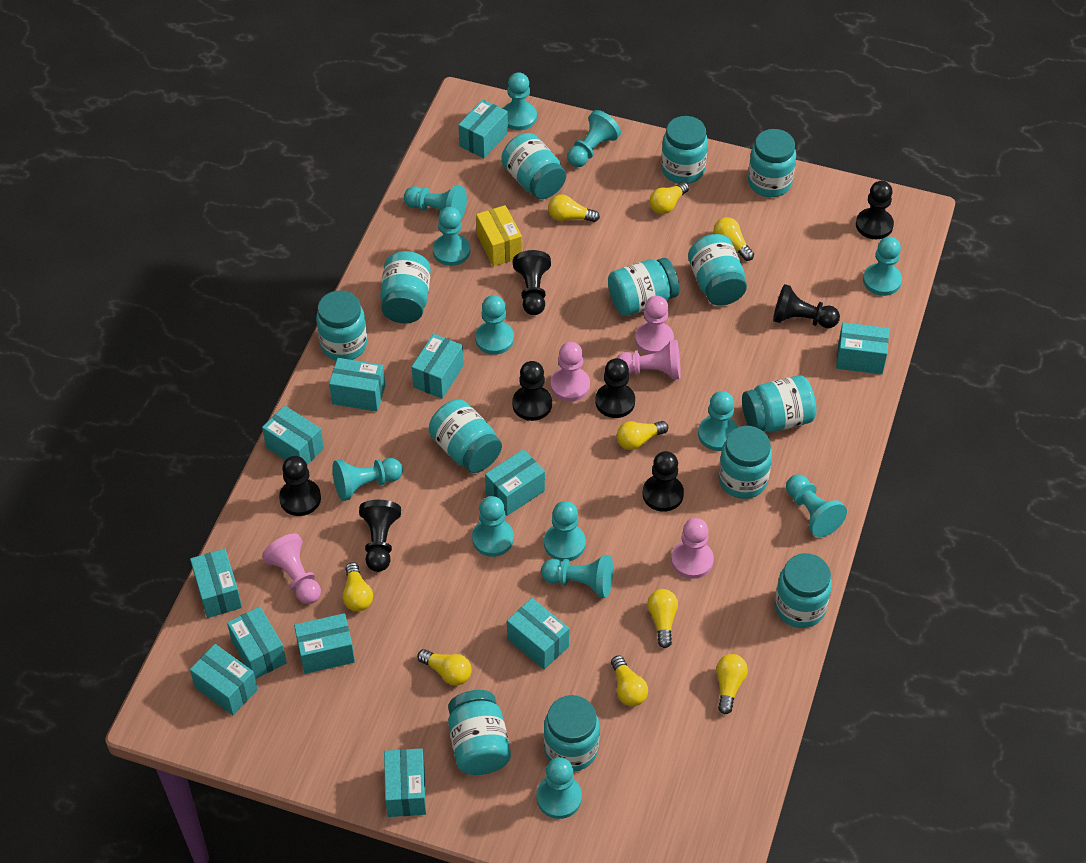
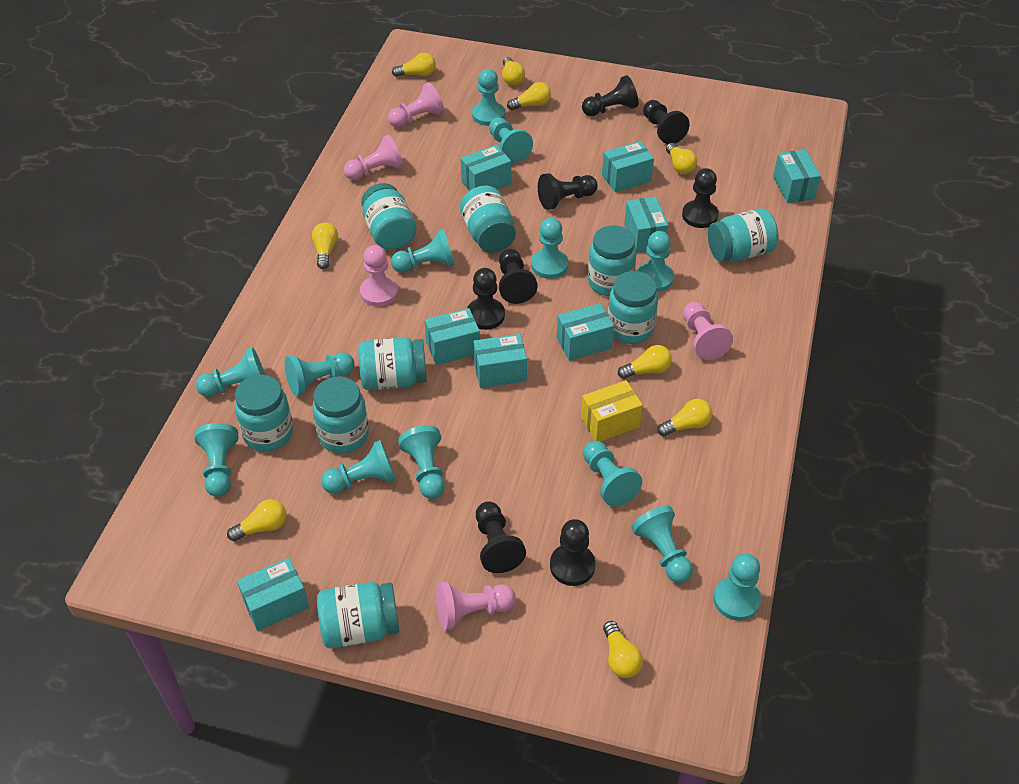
turquoise box: [190,548,242,618] [190,644,258,715] [227,607,287,679] [262,405,324,465] [294,613,355,674] [329,358,385,412] [384,748,426,817] [411,334,464,399] [458,99,508,158] [485,449,545,516] [507,598,569,670] [836,322,889,374] = 12 -> [237,558,309,631] [425,308,480,365] [461,145,511,191] [473,334,527,388] [557,303,614,361] [602,141,654,192] [624,197,668,253] [773,149,821,203] = 8
turquoise jar: [316,290,367,361] [380,251,431,323] [429,399,502,473] [448,690,511,775] [501,133,566,199] [544,695,600,772] [608,258,679,316] [661,116,708,184] [688,234,747,306] [719,426,772,499] [742,376,817,433] [748,129,796,197] [775,553,832,628] = 13 -> [235,375,293,452] [312,376,369,453] [317,582,399,649] [358,337,427,390] [361,183,416,250] [460,186,516,253] [588,225,637,296] [608,271,658,344] [708,209,778,262] = 9

